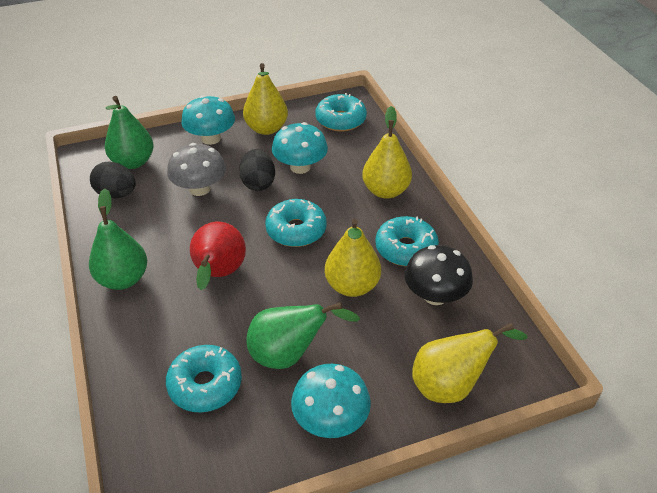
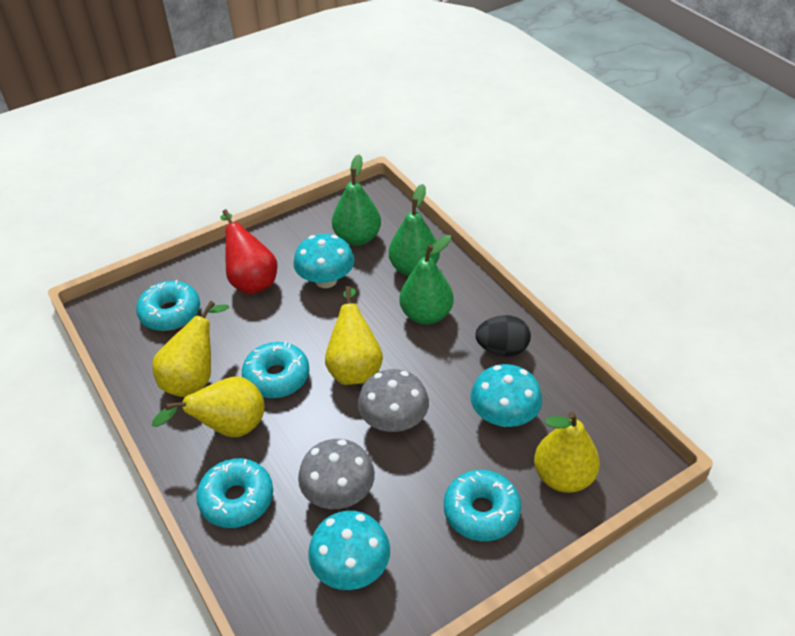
black egg: [90,162,136,198] [239,149,275,191] = 2 -> [475,315,531,357] = 1
black mushroom: [405,245,473,305] = 1 -> none = 0
grey mushroom: [167,143,226,196] = 1 -> [298,439,375,509] [358,369,429,432] = 2

